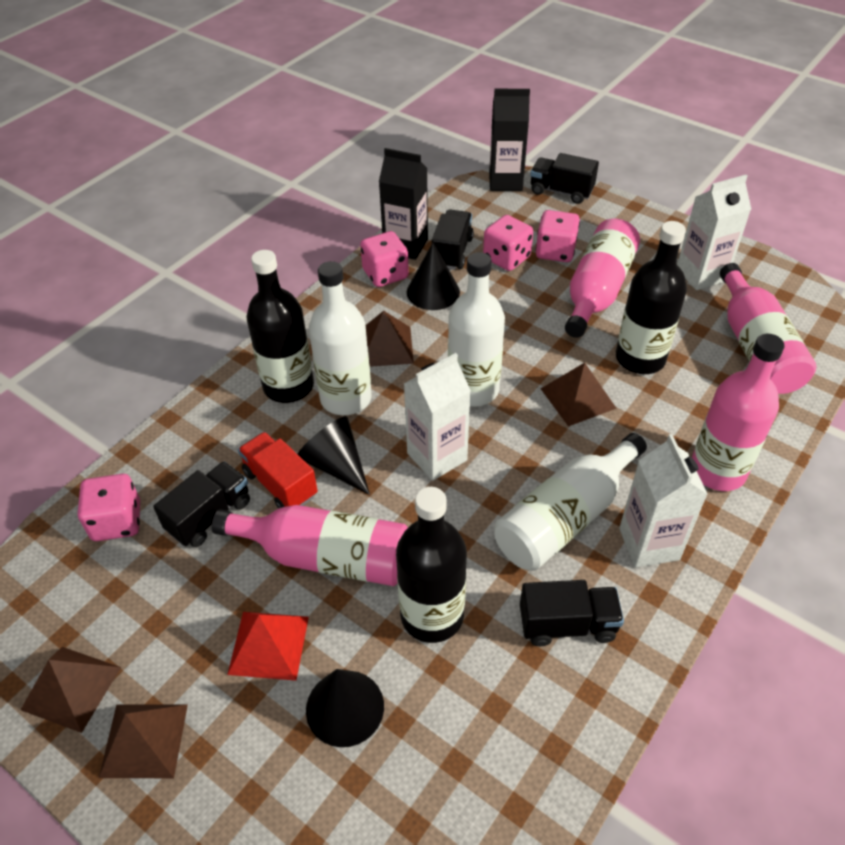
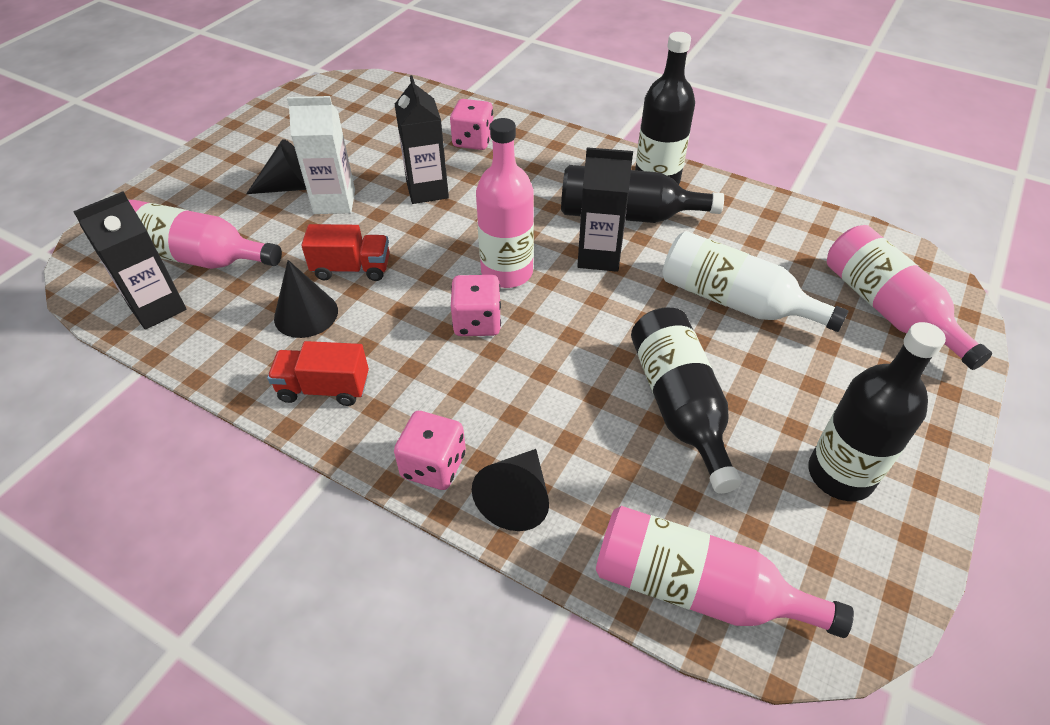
black bottle: [247,250,314,403] [396,487,467,643] [616,221,687,374] = 3 -> [561,165,724,223] [631,308,741,494] [635,32,695,185] [808,322,946,501] = 4
black carton: [379,148,428,260] [489,89,530,191] = 2 -> [73,192,186,330] [395,75,449,204] [577,147,633,272] = 3
black truck: [153,461,250,547] [432,209,474,270] [520,580,624,646] [530,153,599,204] = 4 -> none = 0
brown pyramid: [21,647,121,733] [99,704,188,778] [366,311,414,367] [541,363,617,426] = 4 -> none = 0
pink dice: [78,474,140,541] [360,231,409,287] [483,215,533,271] [536,210,580,262] = 4 -> [394,411,466,490] [450,99,493,150] [451,275,501,336] = 3
red pyramid: [227,612,309,681] = 1 -> none = 0
red truck: [238,432,318,508] = 1 -> [267,341,369,406] [301,224,390,281] = 2
white bottle: [309,261,372,415] [448,252,505,407] [494,433,647,571] = 3 -> [662,231,848,332] = 1
white carton: [404,353,471,481] [619,434,708,568] [677,175,751,290] = 3 -> [287,96,355,214] = 1

